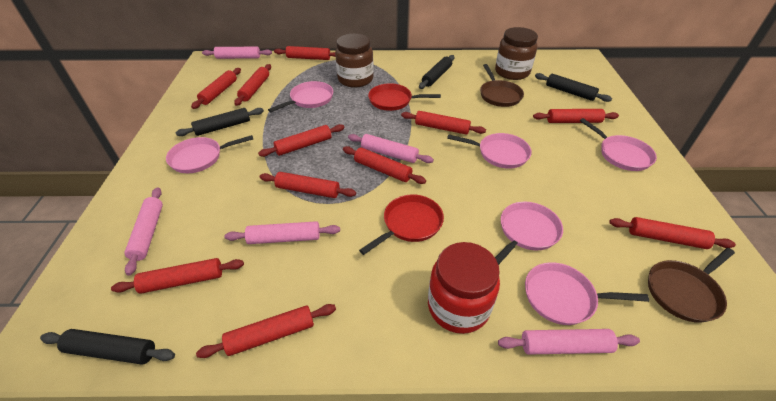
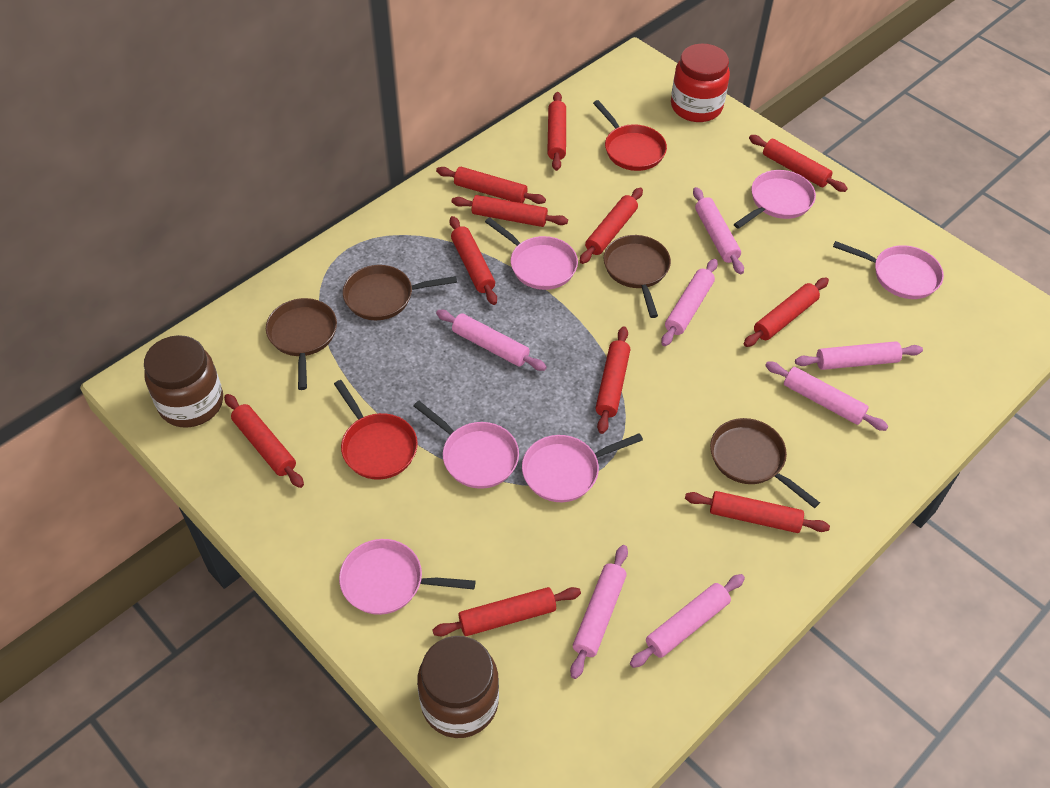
black rolling pin: [40,329,175,364] [176,108,264,136] [419,55,454,89] [535,73,612,102] = 4 -> none = 0
brown pan: [480,64,524,107] [648,248,735,323] = 2 -> [266,298,337,390] [343,265,457,320] [604,235,671,318] [710,418,820,508] = 4
pink rolling pin: [124,187,163,276] [202,47,272,59] [224,221,340,244] [348,134,434,163] [498,329,640,355] = 5 -> [436,310,547,371] [570,545,628,679] [630,574,745,668] [661,259,718,346] [693,187,744,274] [765,361,888,431] [795,341,923,370] = 7

